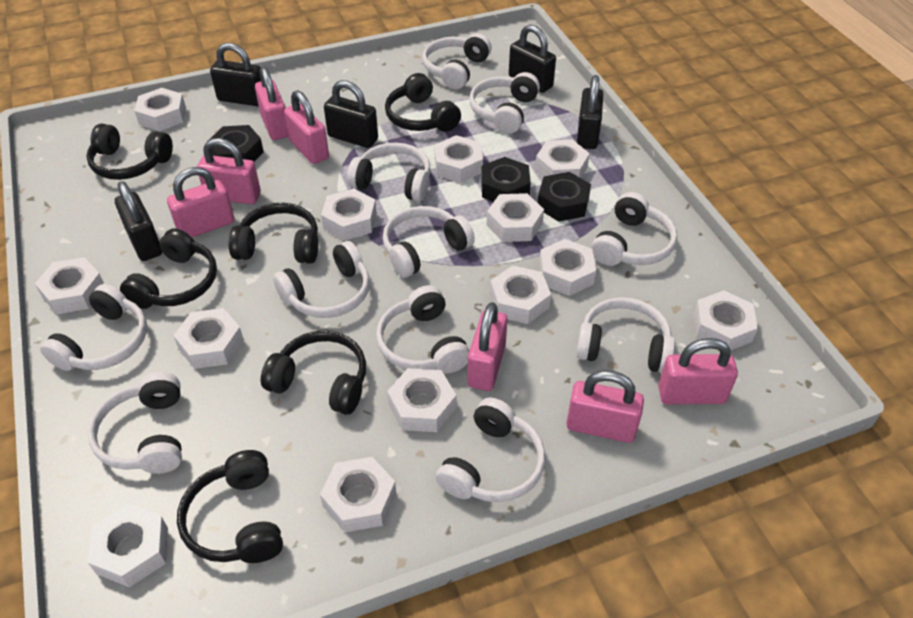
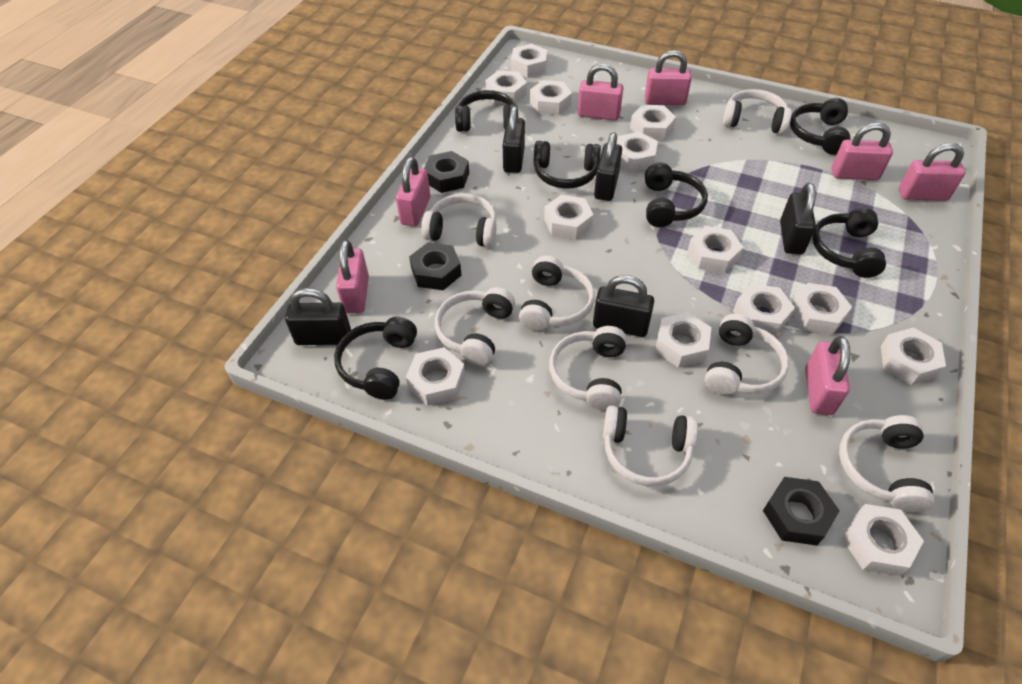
white headphones: [40,284,147,371] [88,372,182,474] [273,241,370,318] [347,143,431,202] [376,285,470,373] [383,206,475,278] [422,33,492,89] [436,397,545,502] [469,72,540,134] [576,297,675,373] [591,192,677,266] = 11 -> [421,193,497,247] [435,287,515,366] [519,256,595,331] [549,326,626,411] [603,405,698,487] [705,314,789,395] [723,89,792,134] [839,415,934,513] = 8

